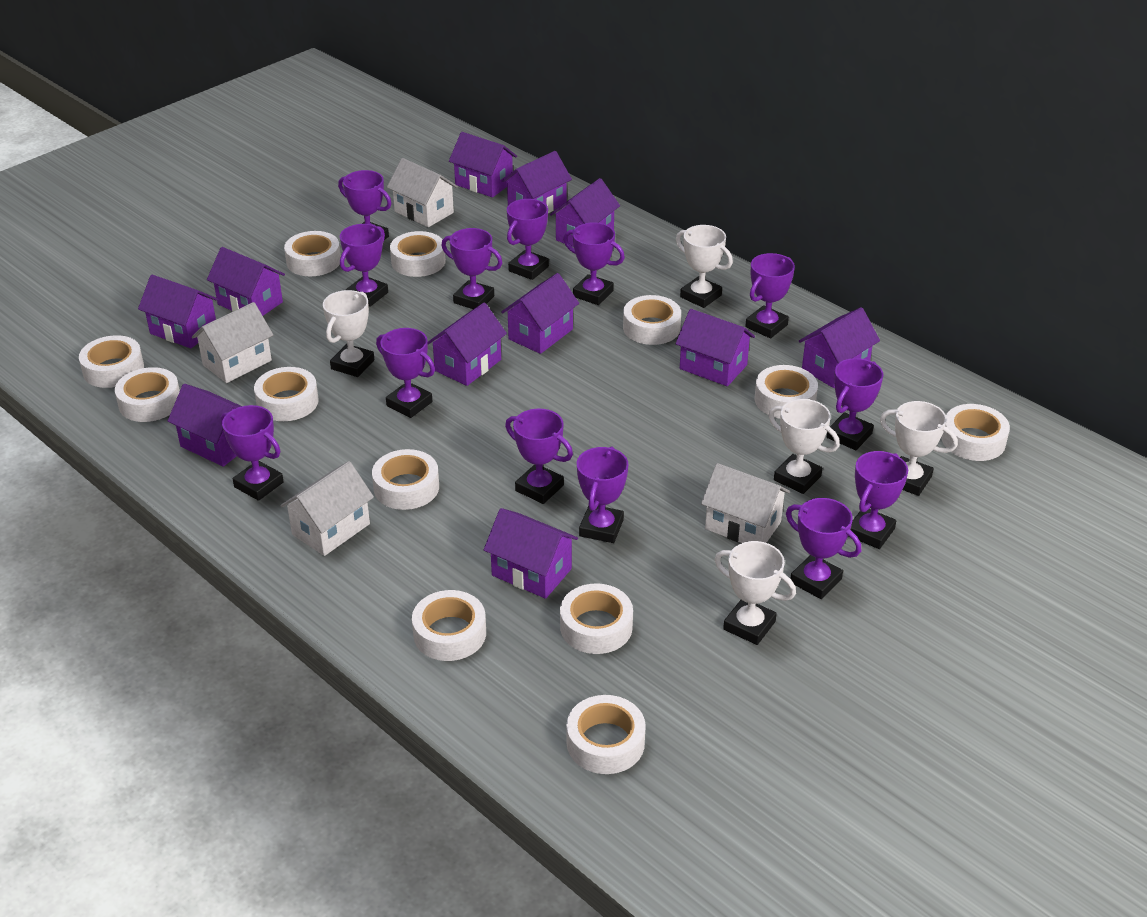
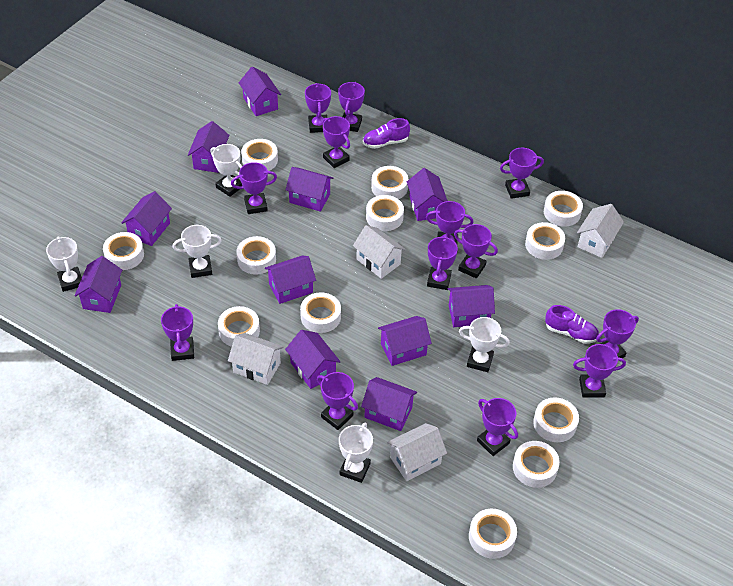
purple shoe: none = 0 -> [363,118,410,149] [545,305,599,344] = 2

